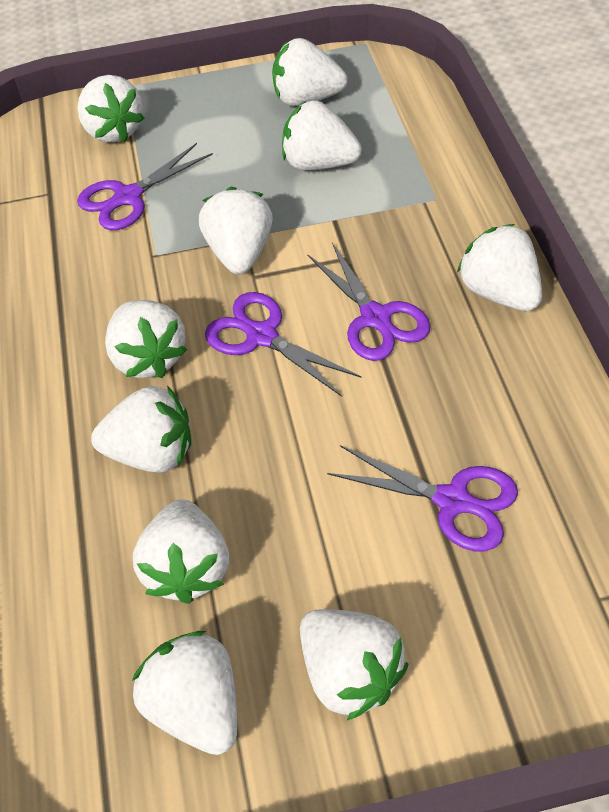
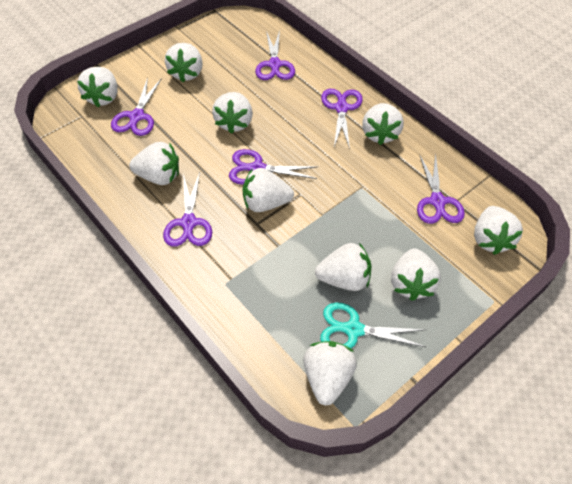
purple scissors: [77,143,213,230] [205,292,361,397] [307,242,431,361] [327,445,518,552] = 4 -> [111,77,162,136] [163,172,212,247] [229,149,317,185] [255,30,295,80] [321,89,363,149] [417,153,465,224] = 6
turquoise scissors: none = 0 -> [320,302,425,348] = 1

